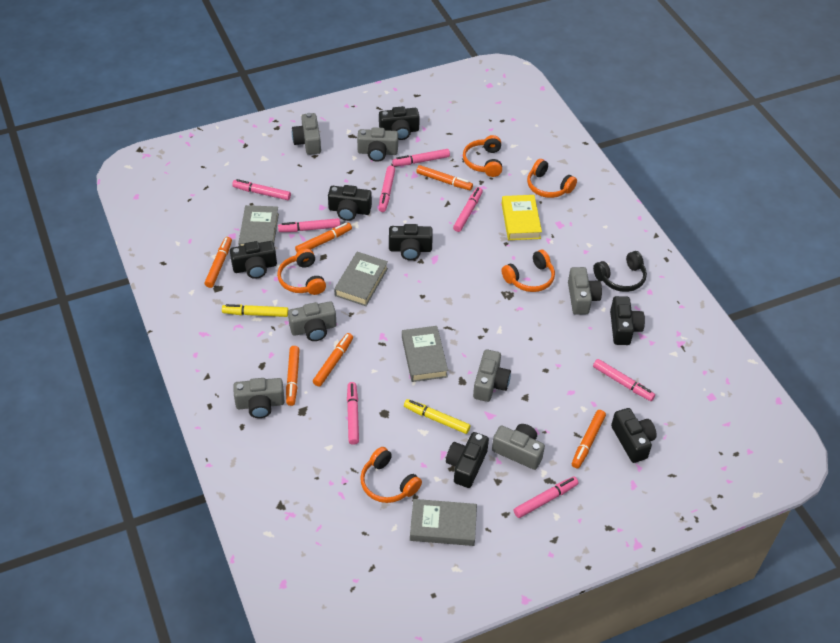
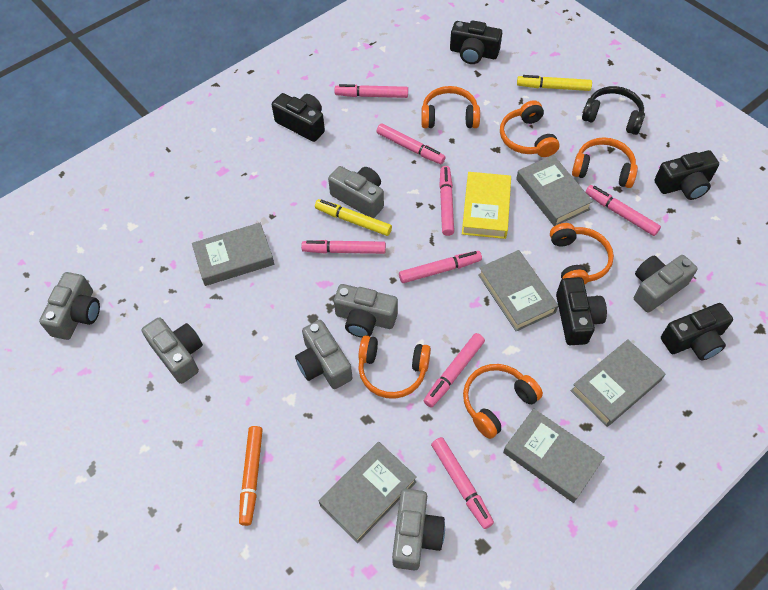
black camera: [230,241,277,279] [328,185,372,221] [379,106,420,140] [389,224,433,260] [446,432,489,488] [610,296,645,345] [611,408,657,463] = 7 -> [272,93,325,142] [450,20,502,64] [556,277,607,345] [654,150,719,200] [661,303,733,360] = 5
grey book: [238,205,279,246] [334,252,388,306] [402,326,448,382] [410,499,477,546] = 4 -> [192,223,274,286] [319,442,417,543] [478,250,558,331] [503,409,605,503] [516,155,593,226] [571,339,666,427] = 6
orange headphones: [277,249,326,295] [360,447,422,503] [463,135,502,177] [502,250,555,292] [527,159,577,198] = 5 -> [358,335,431,399] [421,86,480,128] [463,364,543,439] [500,100,560,157] [550,223,614,284] [572,137,638,188] = 6
orange marker: [204,237,232,288] [286,346,300,406] [295,223,352,252] [313,333,353,387] [416,165,473,190] [572,410,606,468] = 6 -> [239,426,263,526] = 1

